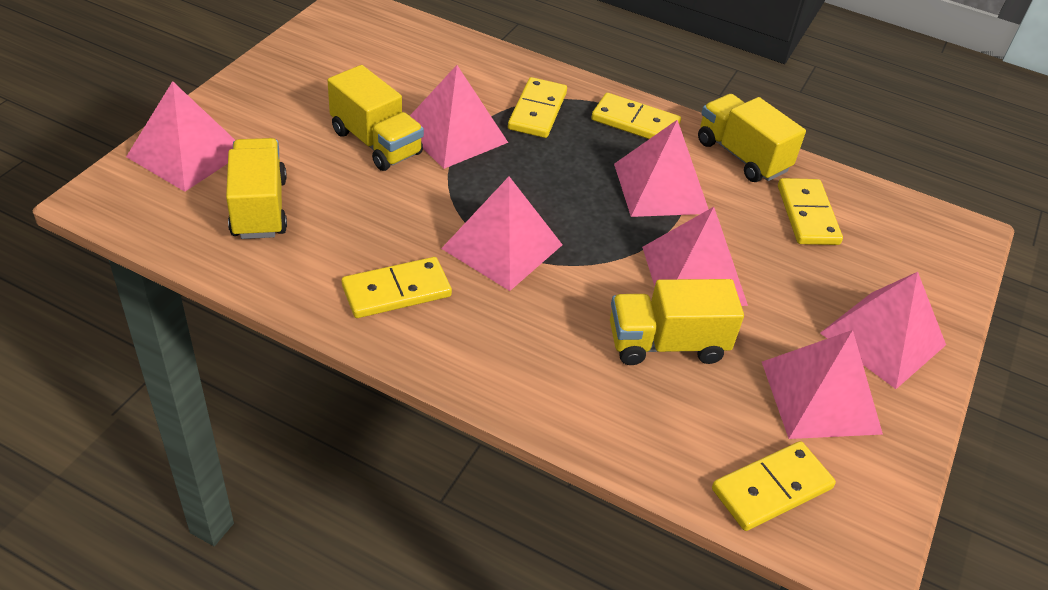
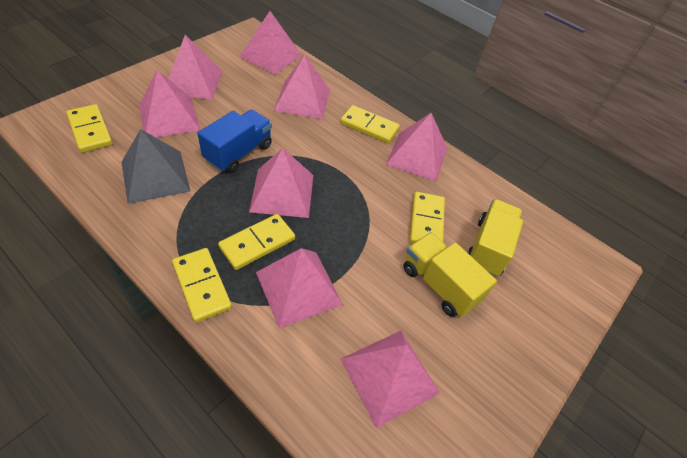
blue truck: none = 0 -> [198,110,272,173] = 1
grey pyramid: none = 0 -> [121,129,190,204] = 1
pink pyramid: [126,81,235,192] [410,65,508,169] [441,176,562,291] [614,120,709,217] [642,207,748,306] [762,330,883,439] [820,272,946,389] = 7 -> [139,70,200,137] [168,35,222,100] [240,11,302,75] [249,148,313,218] [256,248,343,329] [274,55,330,119] [340,331,440,428] [386,113,447,181] = 8
yellow truck: [226,138,287,239] [327,65,424,171] [610,279,744,365] [698,94,806,182] = 4 -> [403,232,497,317] [467,199,523,276] = 2

